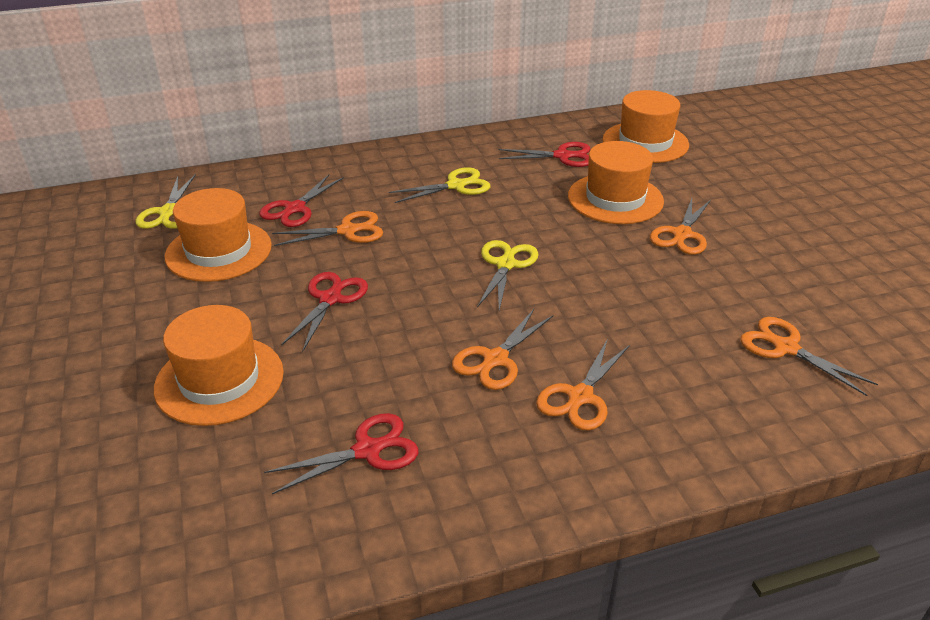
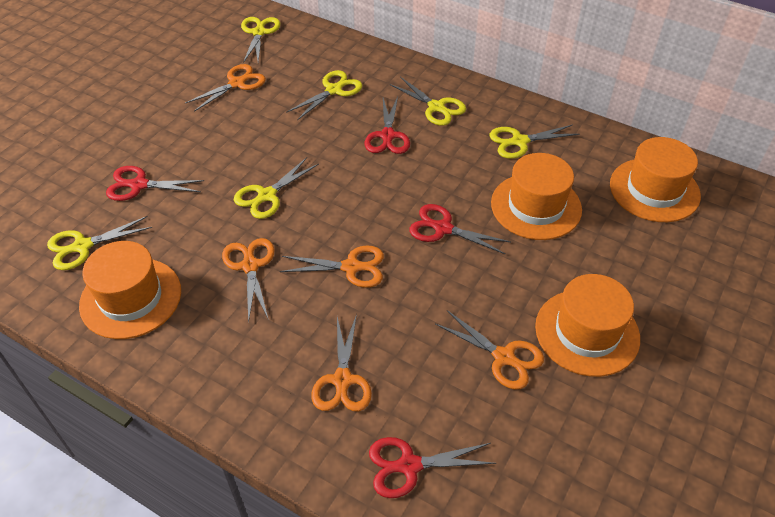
yellow scissors: [135,174,196,229] [389,167,490,203] [477,240,539,310] = 3 -> [47,216,152,270] [234,157,319,219] [241,17,280,63] [286,70,362,120] [389,77,466,126] [489,124,580,159] = 6

